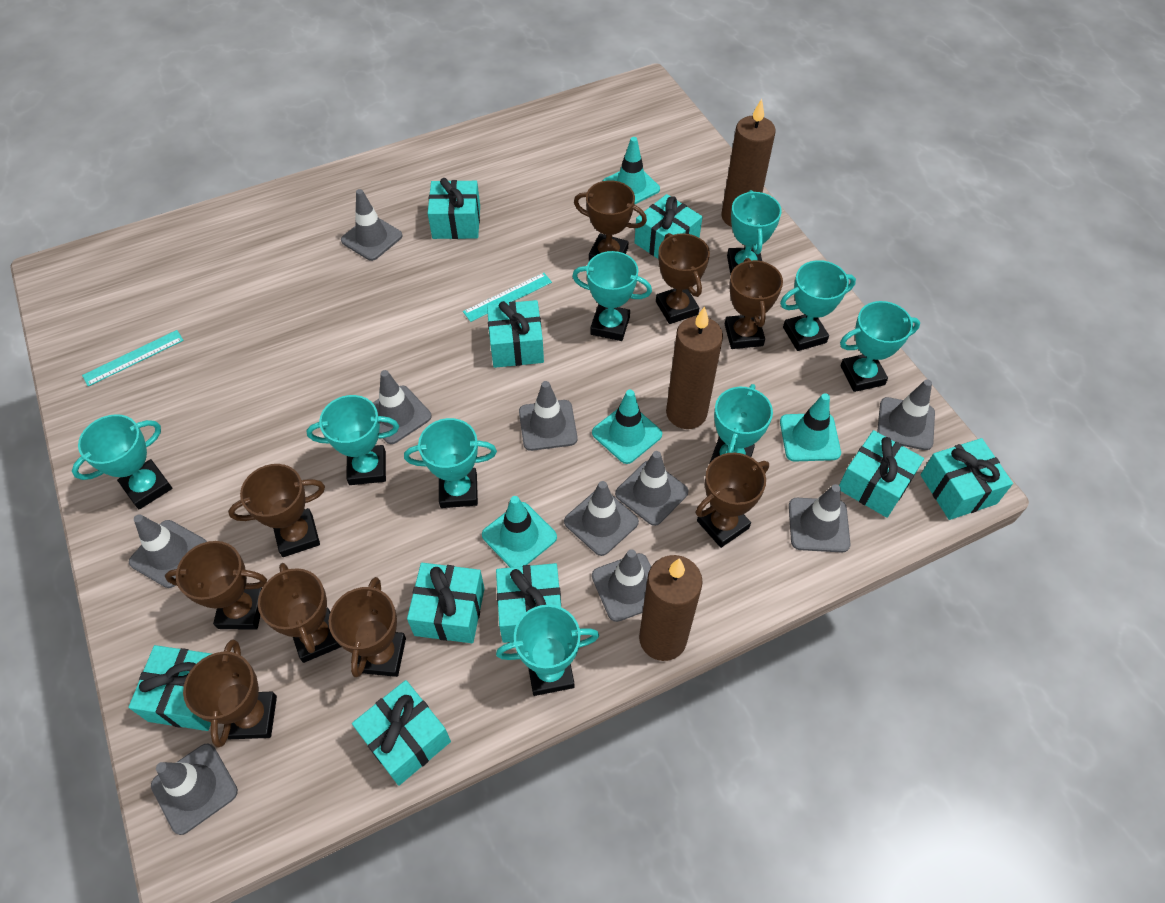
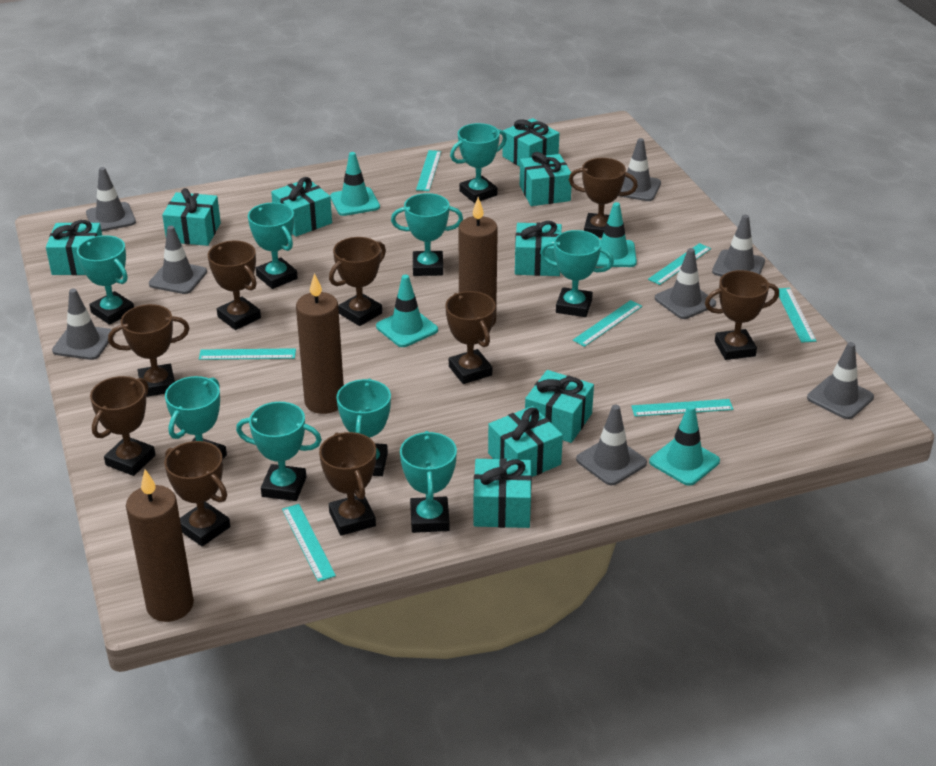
grey traffic cone: [129,514,207,588] [151,744,238,835] [341,189,402,261] [373,370,432,444] [519,381,577,451] [564,481,639,556] [592,549,651,622] [615,451,688,526] [789,484,850,552] [877,379,935,450] = 10 -> [52,288,112,360] [86,167,136,231] [149,226,207,294] [576,405,647,485] [618,138,661,201] [655,248,716,319] [712,215,765,277] [807,342,874,419] = 8
turquoise ruler: [82,330,184,387] [463,273,552,322] = 2 -> [199,348,296,360] [282,504,336,582] [416,150,441,191] [573,300,642,347] [631,399,733,417] [648,243,711,285] [778,288,816,343] = 7

